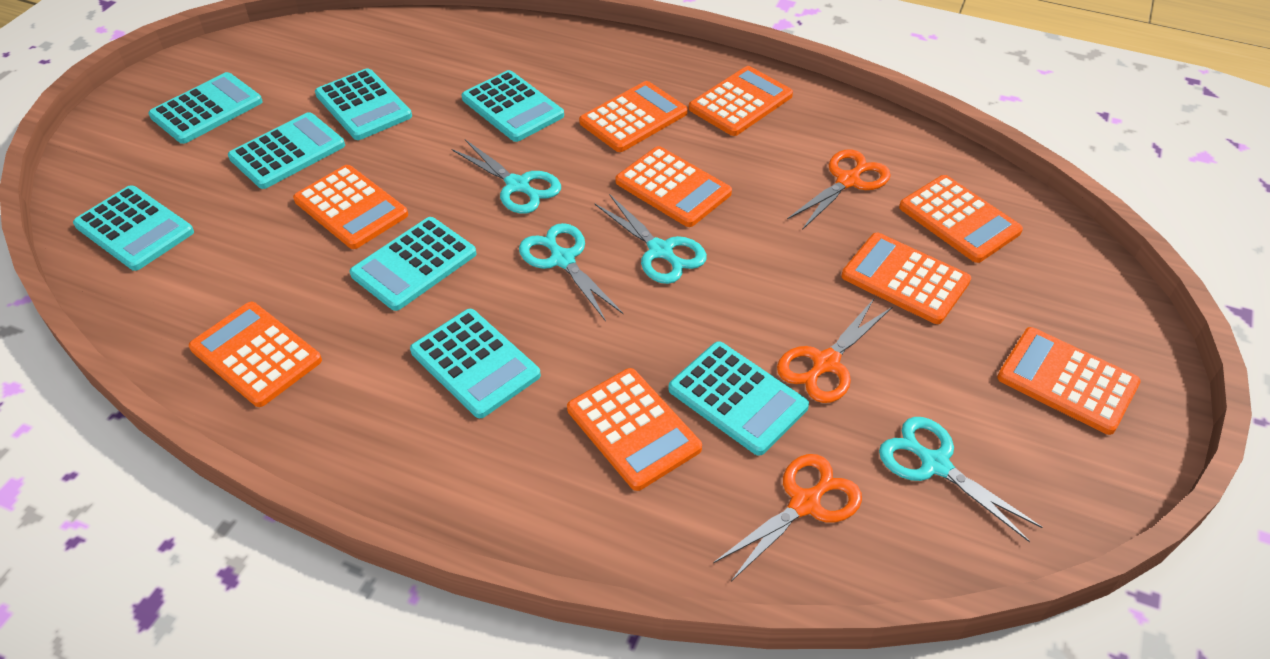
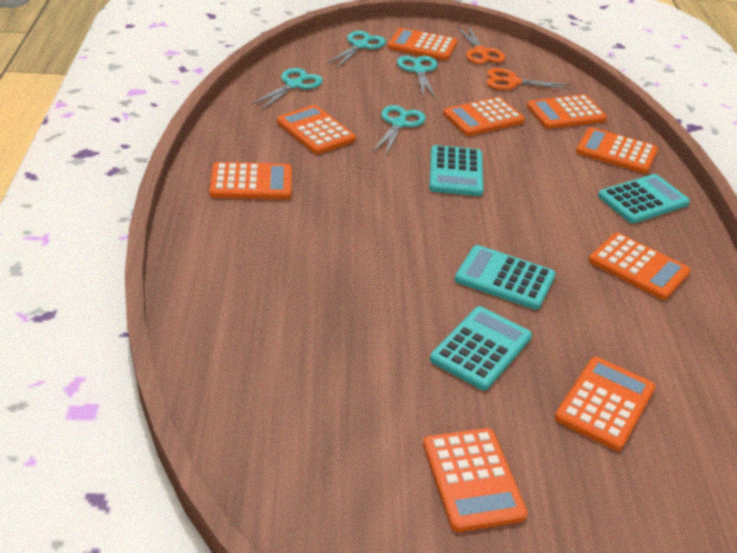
orange scissors: [713,454,862,581] [777,299,892,403] [787,149,891,230] = 3 -> [458,26,505,64] [487,68,572,90] = 2
turquoise calculator: [73,185,194,271] [148,72,263,144] [228,112,345,189] [315,68,412,140] [350,217,477,311] [410,309,541,418] [462,70,564,142] [668,341,809,456] = 8 -> [429,145,483,196] [430,306,532,390] [455,245,556,310] [598,174,690,224] = 4

